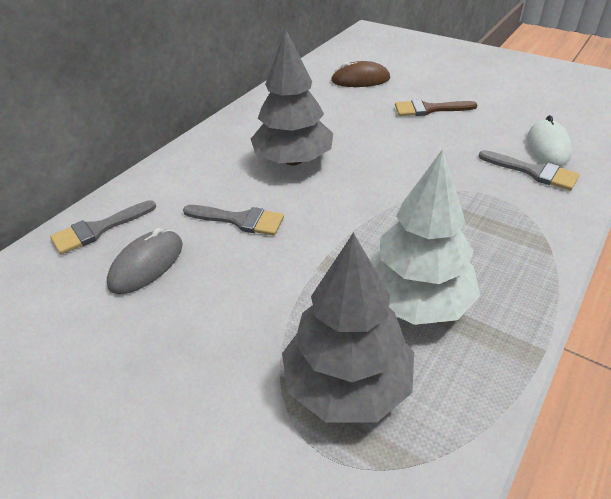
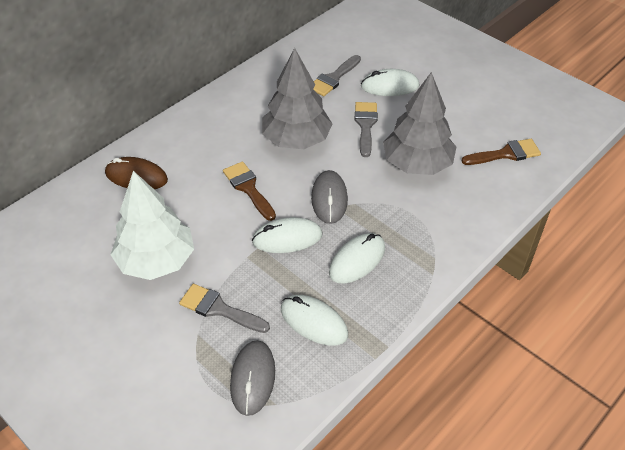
brown brush: [395,99,478,116] = 1 -> [223,161,276,221] [461,139,541,165] = 2
grey mouse: [107,228,183,294] = 1 -> [230,340,275,416] [311,170,348,224] = 2
white mouse: [527,115,572,166] = 1 -> [252,217,322,253] [281,295,348,346] [329,233,385,284] [361,69,420,96] = 4

